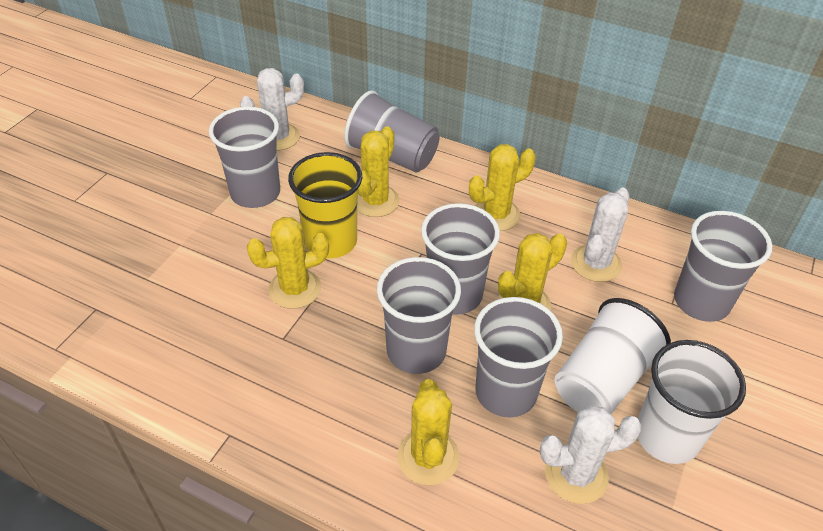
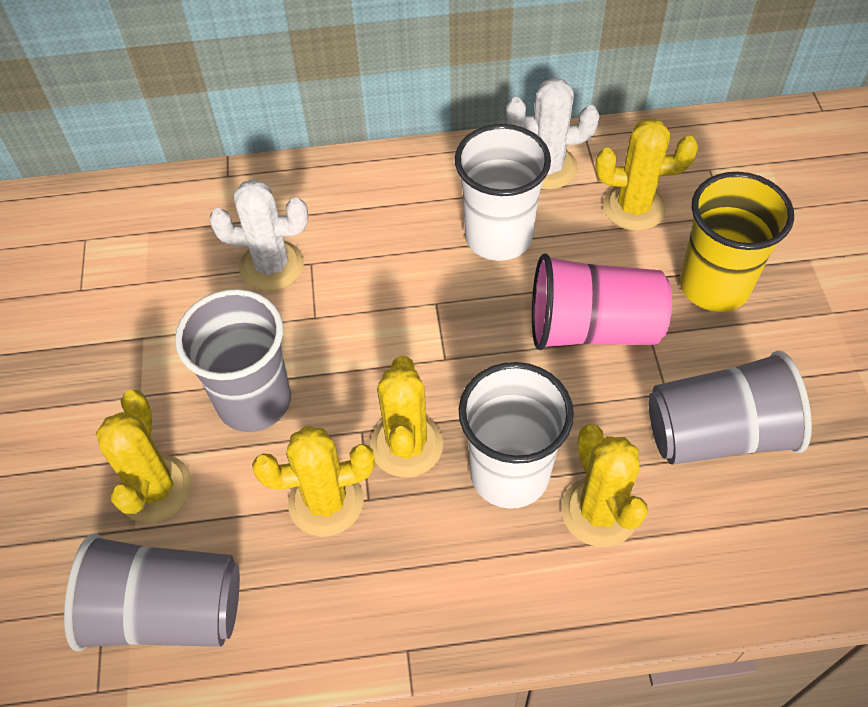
grey cup: [209,107,280,208] [344,90,440,172] [377,257,461,374] [421,203,500,315] [474,297,563,417] [674,211,772,322] = 6 -> [64,533,240,651] [175,289,291,432] [648,350,812,465] = 3
pink cup: none = 0 -> [532,254,672,350] = 1
white cactus: [240,68,304,151] [540,405,642,504] [571,187,630,282] = 3 -> [209,179,308,291] [506,78,599,190] = 2

